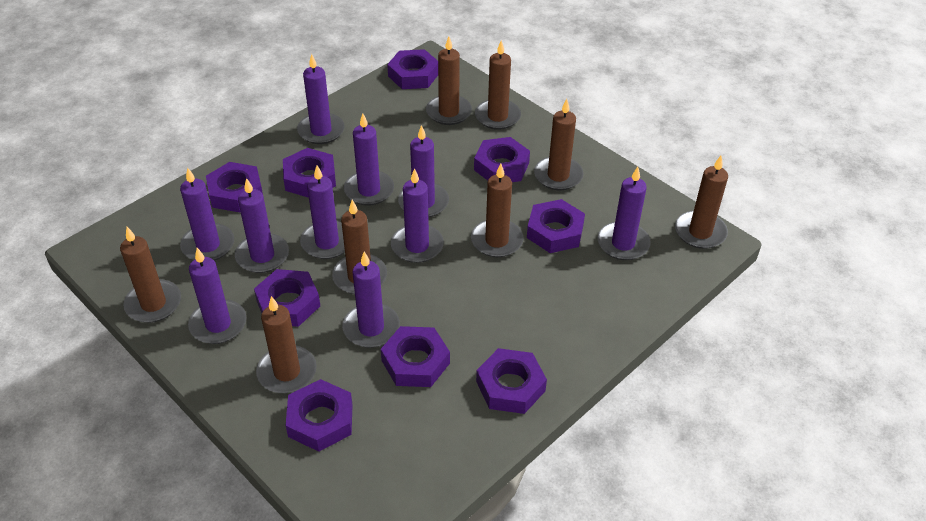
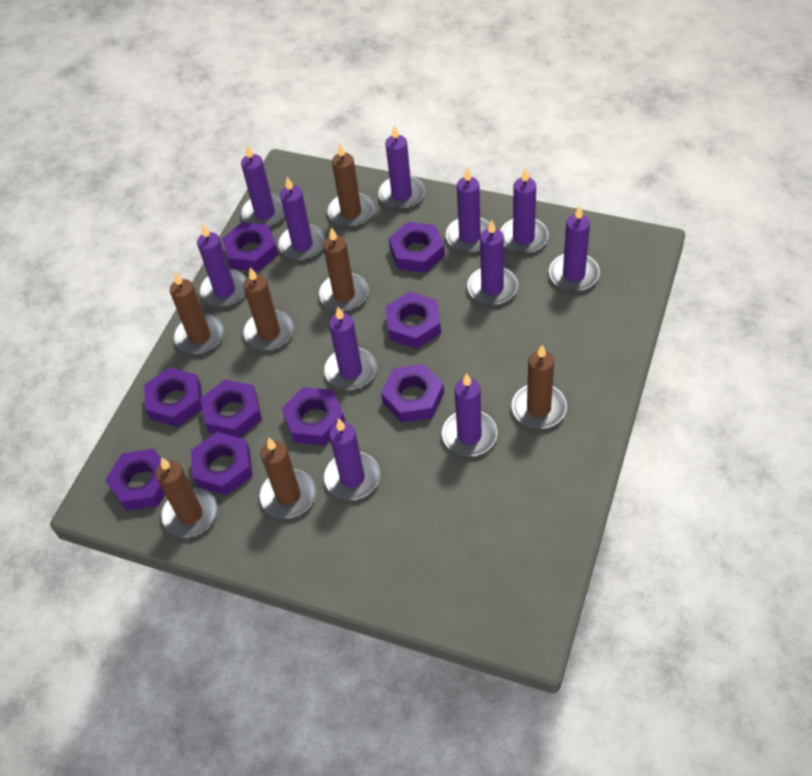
brown candle: [120,227,181,323] [256,296,317,393] [332,200,387,294] [426,36,472,125] [471,164,524,257] [475,40,521,130] [534,99,583,190] [675,156,728,249] = 8 -> [156,457,217,537] [170,272,224,354] [243,267,294,350] [260,438,316,518] [319,227,369,312] [327,144,374,228] [512,345,567,429] = 7
purple candle: [180,168,234,261] [188,248,246,344] [235,178,289,273] [297,54,345,144] [300,165,345,259] [342,251,400,348] [344,113,394,206] [391,168,444,263] [398,125,449,218] [597,167,651,260] = 10 -> [197,225,246,307] [241,145,285,227] [278,177,326,261] [324,307,377,390] [324,419,380,500] [378,125,425,210] [442,373,497,456] [446,167,490,253] [467,220,518,305] [500,168,548,254] [549,205,600,292] = 11

